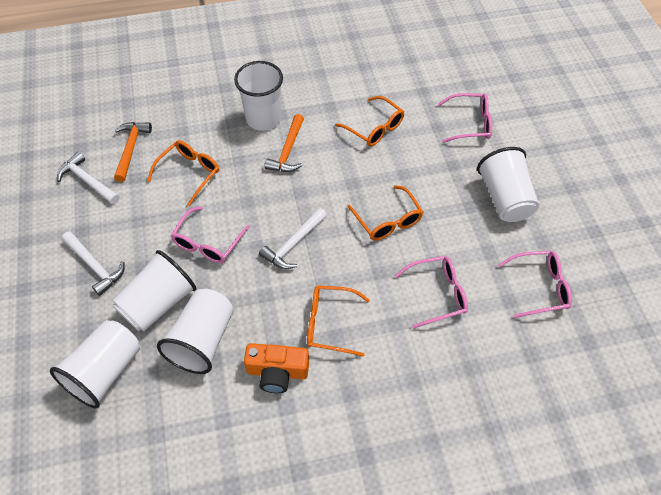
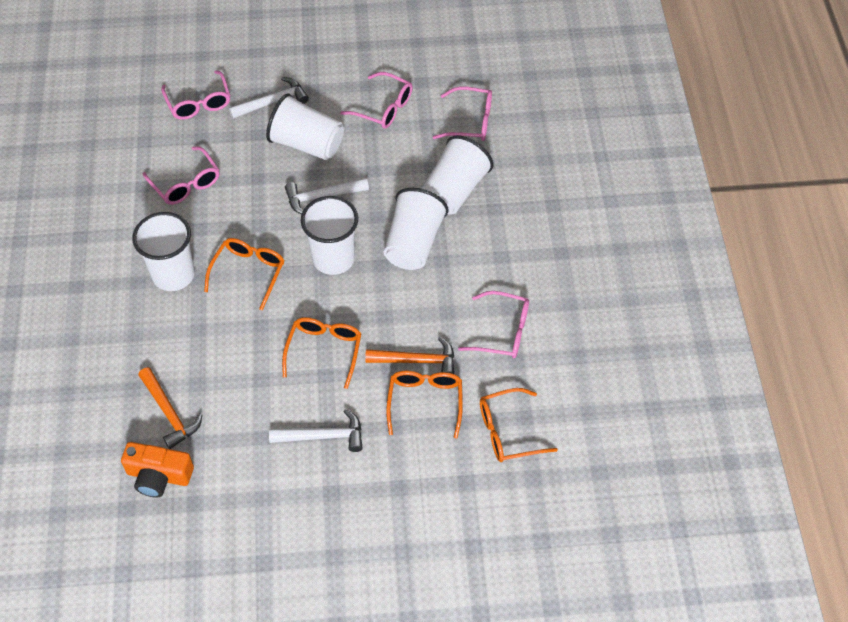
pink glasses: [171,206,250,263] [395,256,468,329] [438,93,492,143] [498,251,572,318] = 4 -> [142,146,219,205] [161,70,230,120] [340,72,413,129] [433,86,492,141] [458,291,529,358] = 5

